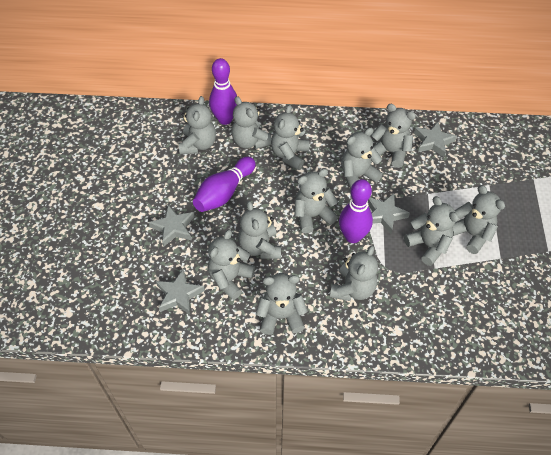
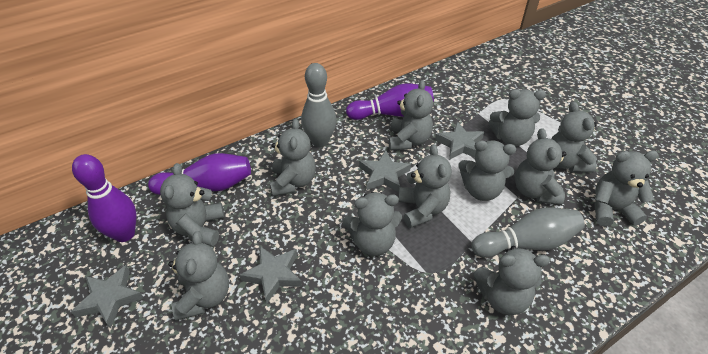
grey bowling pin: none = 0 -> [301,63,337,147] [471,208,585,258] = 2

